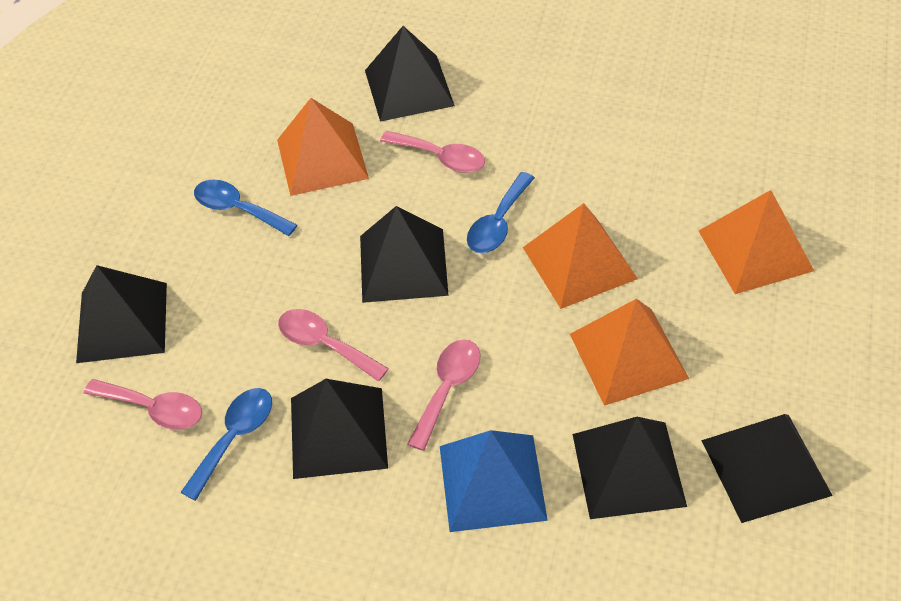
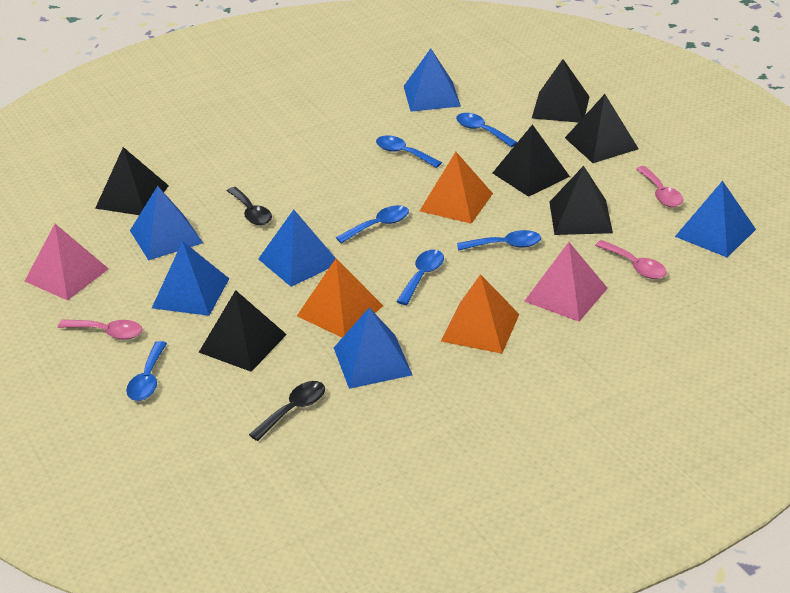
black spoon: none = 0 -> [227,187,272,225] [249,381,325,441] = 2
blue pyramid: [440,430,548,532] = 1 -> [130,186,203,260] [152,241,230,316] [258,210,336,287] [334,307,412,389] [404,48,461,112] [675,181,756,257] = 6
blue spoon: [180,388,272,501] [194,180,297,236] [467,172,535,253] = 3 -> [126,341,167,401] [336,205,409,243] [376,135,442,168] [396,250,444,305] [456,113,517,147] [457,230,541,251] = 6
orange pyramid: [277,98,369,196] [523,203,638,309] [570,299,689,406] [699,190,814,294] = 4 -> [297,258,383,338] [420,152,493,224] [441,274,520,354] = 3
pink pyramid: none = 0 -> [25,224,109,301] [524,242,608,322] = 2
pink spoon: [84,379,202,430] [278,309,389,382] [380,131,485,173] [407,339,480,451] = 4 -> [58,319,142,340] [595,240,667,279] [636,166,683,207] = 3

